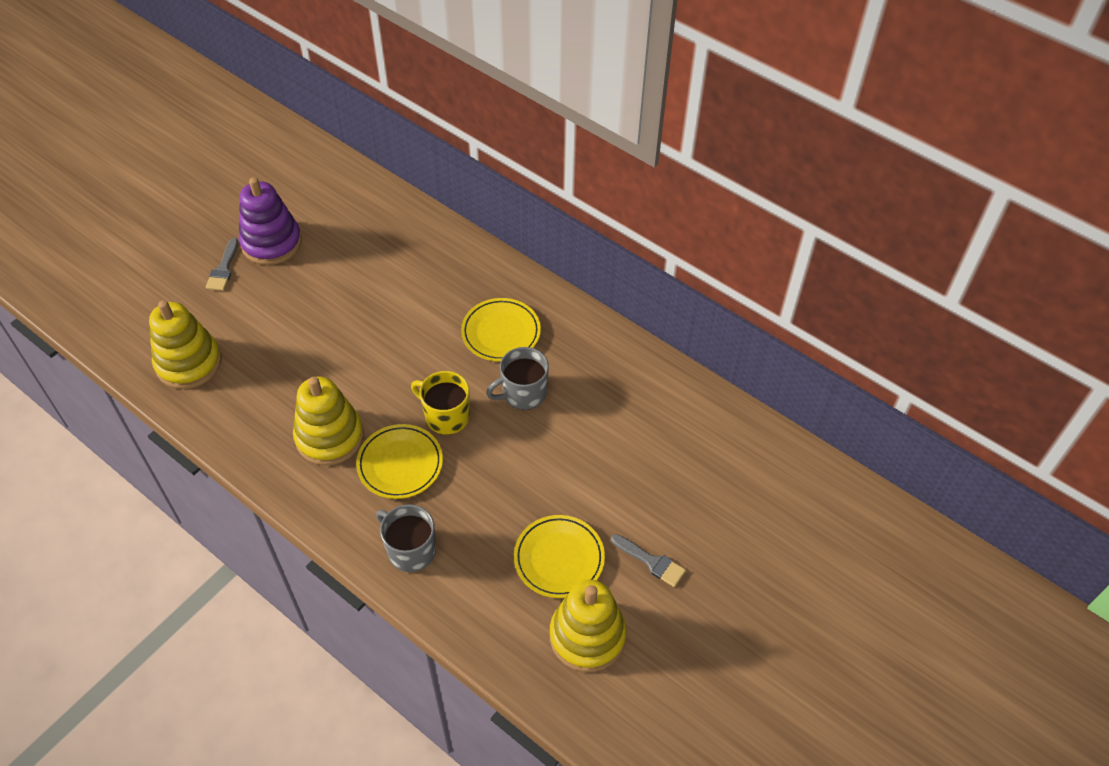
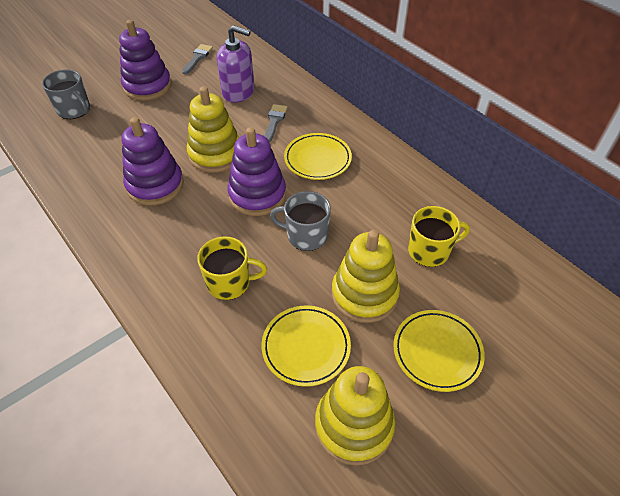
purple soap dispenser: none = 0 -> [217,25,255,103] = 1
purple stacking toy: [239,177,302,265] = 1 -> [119,20,171,101] [122,117,184,206] [228,127,286,216] = 3
yellow mug: [411,371,470,435] = 1 -> [197,236,267,300] [408,206,470,267] = 2

